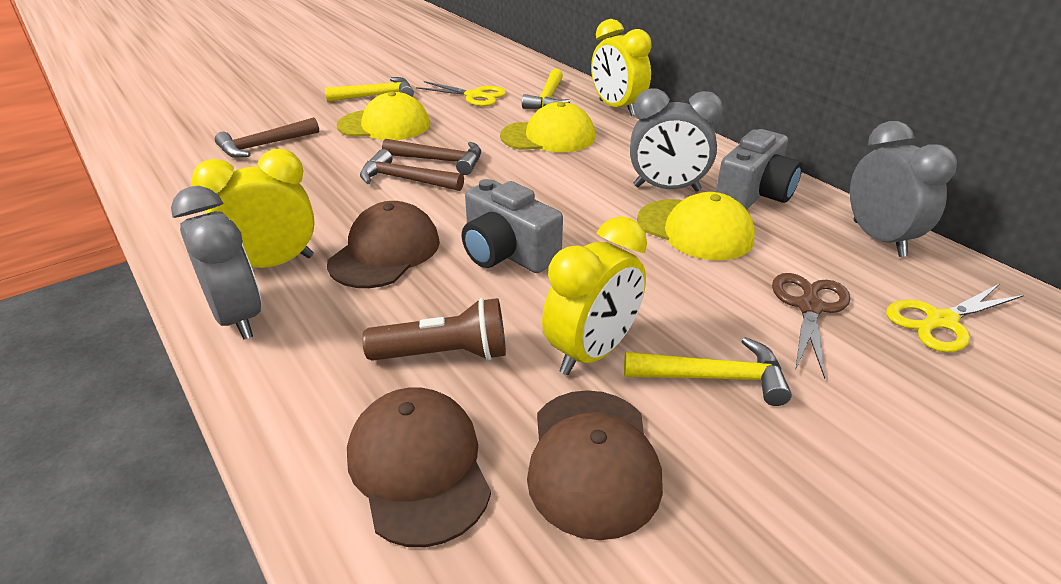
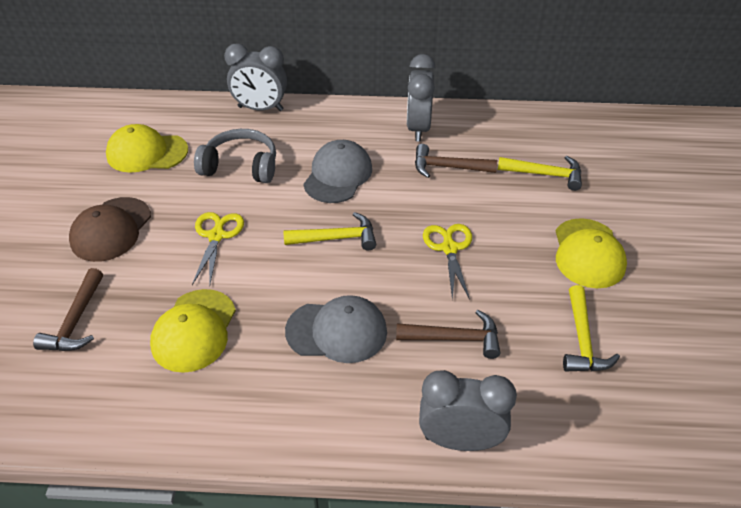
brown cap: [327,201,440,288] [347,387,491,547] [527,390,663,540] = 3 -> [69,197,151,262] = 1
brown flashlight: [362,298,506,361] = 1 -> none = 0
brown scissors: [772,273,850,379] = 1 -> none = 0
grey camera: [462,179,563,273] [716,129,802,210] = 2 -> none = 0
grey cap: none = 0 -> [285,295,387,363] [303,140,372,203] = 2
grey headphones: none = 0 -> [194,129,276,183] = 1
yellow clock: [191,149,315,268] [542,216,647,375] [591,19,652,116] = 3 -> none = 0

